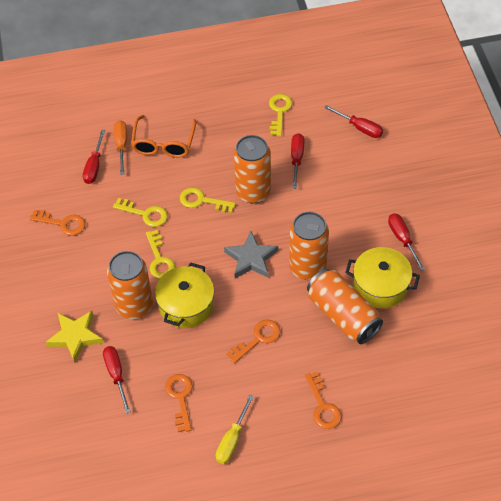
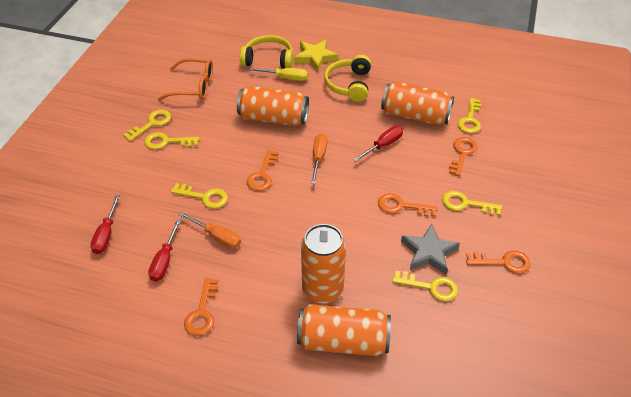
orange key: [29,210,86,236] [165,374,193,432] [227,319,281,364] [305,372,342,429] = 4 -> [184,278,218,336] [246,150,279,191] [378,193,438,217] [449,137,477,176] [466,250,531,273] = 5
orange screwdriver: [114,120,127,175] = 1 -> [179,212,241,249] [311,134,327,184] = 2
red screwdriver: [83,129,105,184] [103,346,131,413] [291,133,304,189] [324,105,383,138] [388,213,425,271] = 5 -> [90,195,120,254] [148,219,181,282] [353,126,403,162] = 3
yellow headphones: none = 0 -> [240,35,293,69] [324,55,371,102] = 2
yellow key: [113,198,168,227] [146,230,175,279] [180,187,236,213] [269,94,292,136] = 4 -> [123,110,171,141] [144,132,199,149] [171,183,228,209] [392,271,458,301] [442,191,502,216] [457,98,481,133] = 6
yellow pot: [155,262,214,328] [345,247,420,308] = 2 -> none = 0

